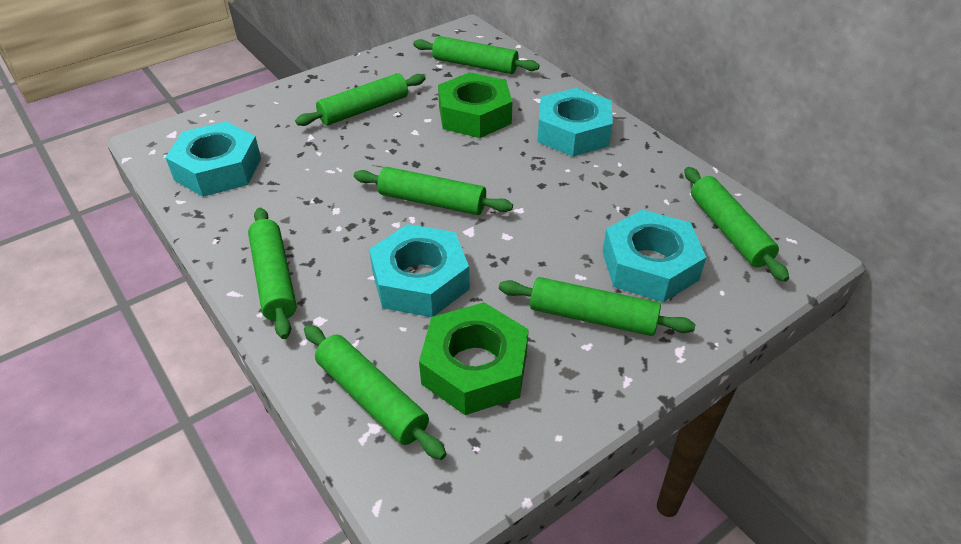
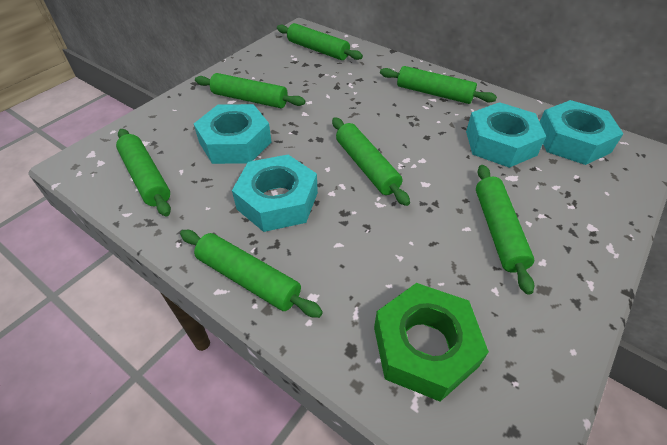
green nut: [419,302,529,415] [438,72,513,138] = 2 -> [374,283,489,402] = 1

